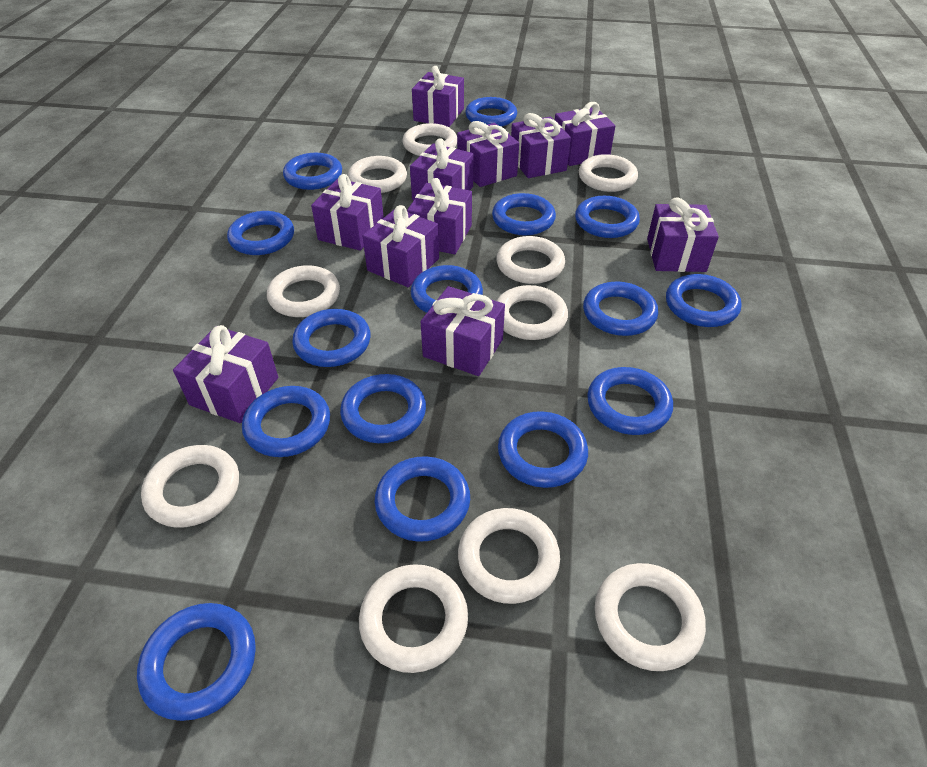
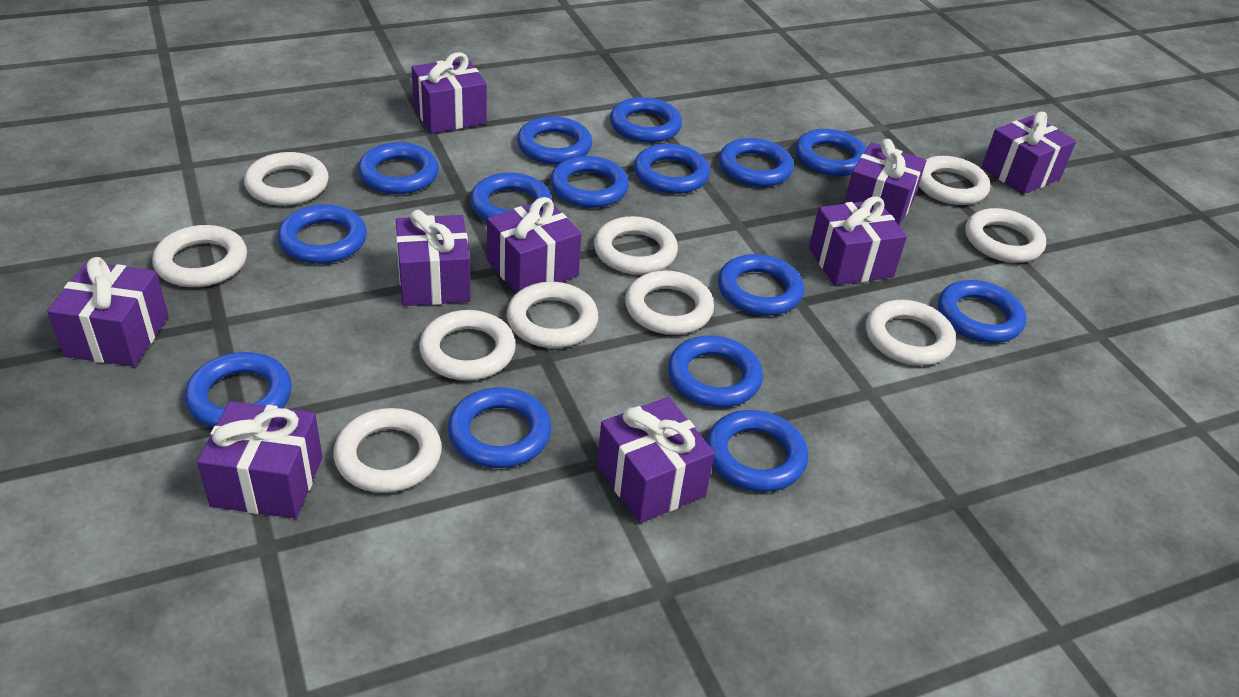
purple gift: [173,325,278,423] [311,174,384,251] [363,205,439,287] [407,178,472,254] [410,138,474,200] [412,66,464,127] [421,286,505,376] [457,121,519,187] [511,113,571,178] [555,102,615,166] [647,197,719,272] = 11 -> [47,257,169,367] [197,401,322,519] [396,210,471,306] [411,52,487,133] [487,197,582,293] [597,397,715,523] [809,197,907,285] [844,139,926,226] [981,112,1076,195] = 9

